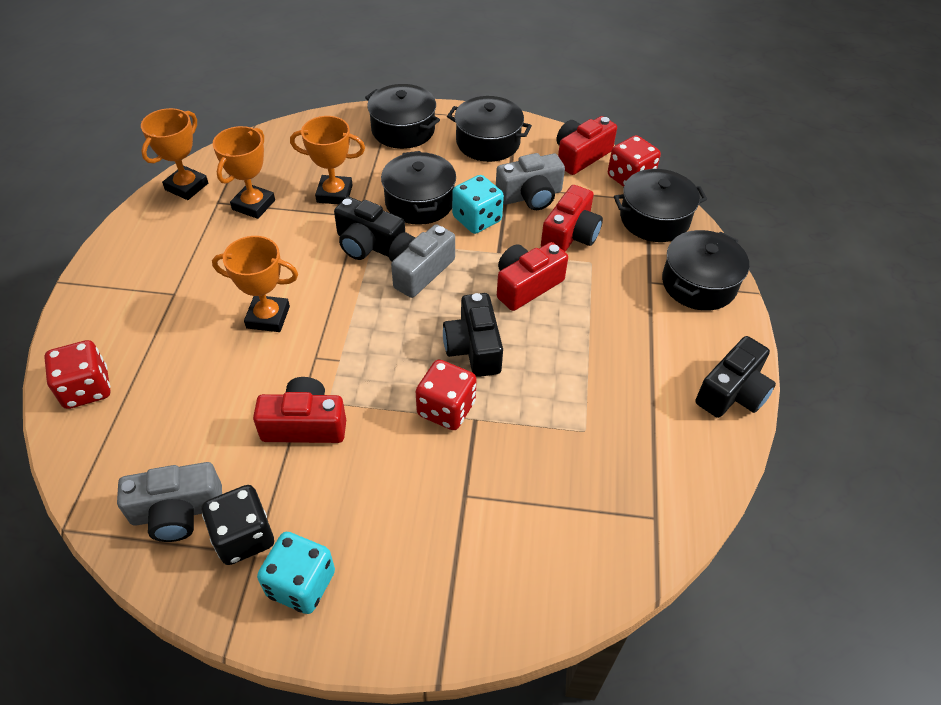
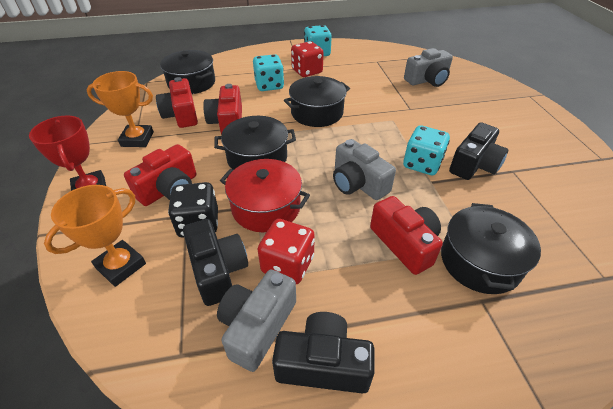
black pot: [365,84,440,149] [381,151,456,225] [447,96,532,162] [614,169,707,242] [662,230,749,311] = 5 -> [160,50,215,94] [214,116,296,170] [284,76,350,127] [441,203,541,294] = 4
orange trophy: [141,108,208,200] [212,236,298,332] [213,126,275,219] [290,116,365,204] = 4 -> [44,185,146,287] [87,71,154,147] = 2
red dice: [44,340,110,409] [416,359,477,430] [608,135,661,187] = 3 -> [257,219,315,284] [291,41,324,77] = 2
red pot: none = 0 -> [220,159,310,232] = 1
red trophy: none = 0 -> [29,115,106,191] = 1
turquoise dice: [257,532,335,614] [452,175,504,234] = 2 -> [253,54,284,91] [304,25,332,56] [403,125,450,175] = 3

